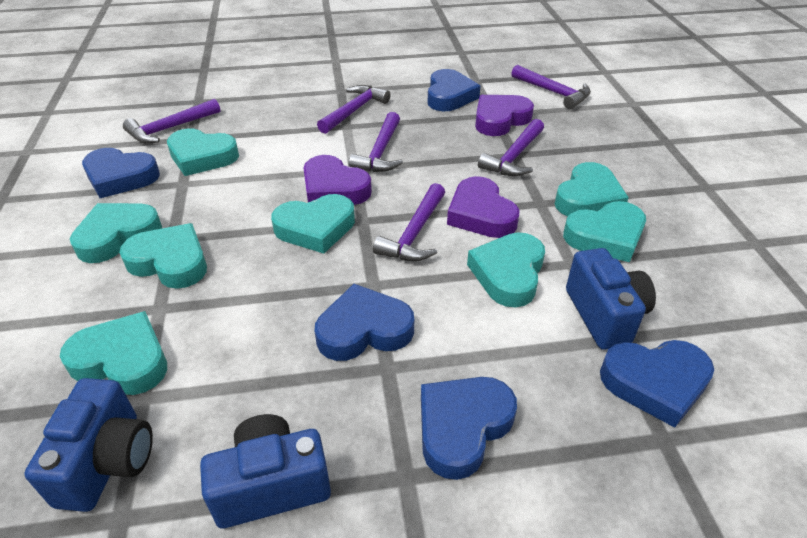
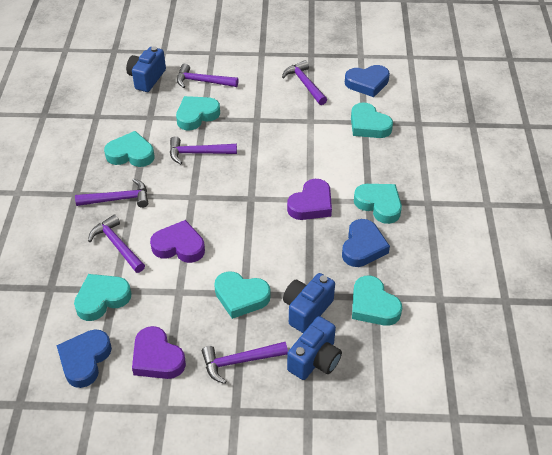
blue heart: [82,148,160,198] [315,284,414,361] [421,377,517,480] [428,69,481,111] [600,340,714,428] = 5 -> [57,329,112,388] [342,219,390,267] [345,65,390,97] = 3
turquoise heart: [60,311,167,395] [70,203,162,263] [119,223,207,289] [167,128,239,176] [271,194,355,253] [467,232,545,307] [555,162,629,217] [563,201,646,262] = 8 -> [74,274,132,321] [104,131,154,167] [176,96,220,130] [214,271,271,319] [351,102,393,138] [352,276,402,326] [354,184,402,224] = 7

